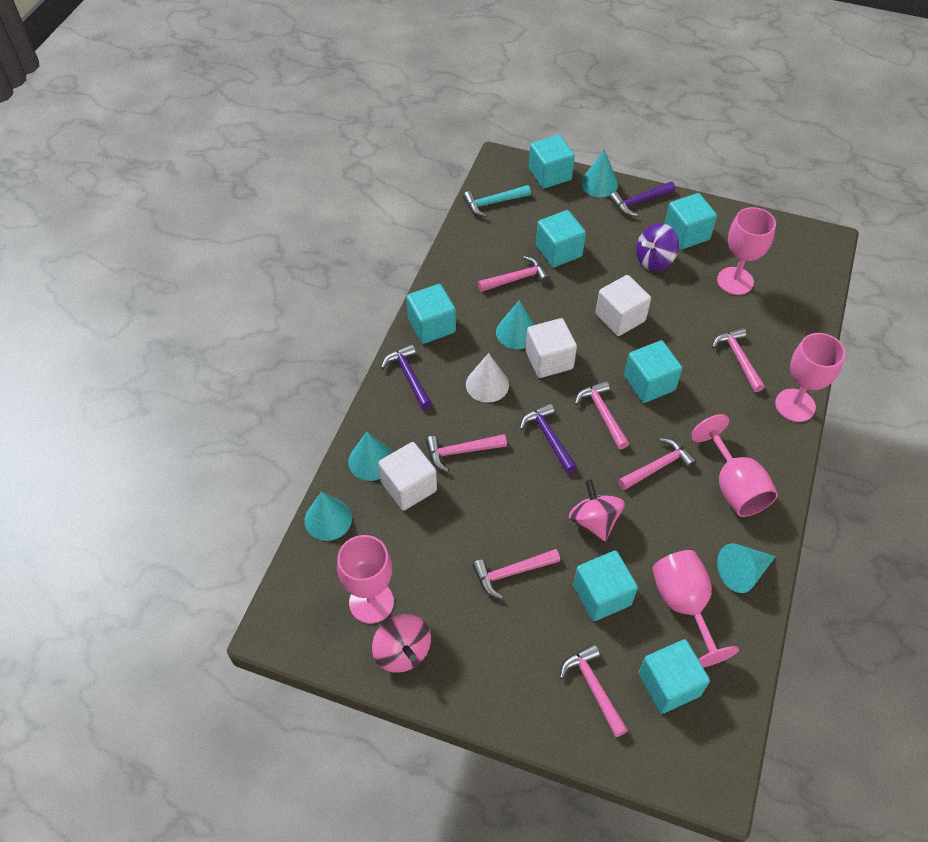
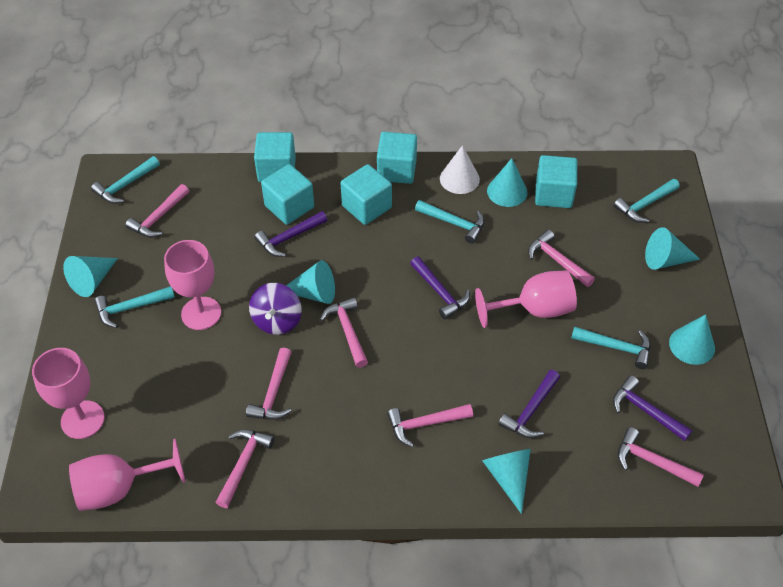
pink goblet: [337,535,394,624] [652,550,739,667] [691,414,778,517] [717,207,776,295] [775,333,845,422] = 5 -> [32,348,105,439] [69,439,185,511] [164,240,221,330] [475,270,577,328] = 4
pink spinning top: [372,614,431,673] [569,480,625,541] = 2 -> none = 0
purple hammer: [381,344,432,409] [520,403,577,473] [609,182,675,216] = 3 -> [255,211,327,257] [410,257,470,320] [498,370,560,438] [613,375,693,441] = 4
turquoise cone: [305,491,352,541] [348,432,392,481] [496,300,535,349] [581,149,618,197] [717,543,776,593] = 5 -> [63,256,118,297] [286,260,335,304] [482,449,531,514] [487,158,528,207] [645,227,700,270] [669,314,715,365] = 6
turquoise cube: [406,284,456,344] [529,135,575,189] [536,210,586,268] [573,551,638,621] [624,340,682,403] [638,639,710,714] [664,193,717,249] = 7 -> [254,132,296,182] [261,164,314,225] [341,164,392,225] [377,132,417,184] [535,155,577,208] = 5
turquoise hammer: [463,185,531,217] = 1 -> [91,156,160,204] [94,286,175,328] [415,200,485,244] [571,326,651,369] [614,179,680,223] = 5
white cube: [378,442,437,511] [525,318,577,378] [595,275,651,336] = 3 -> none = 0

